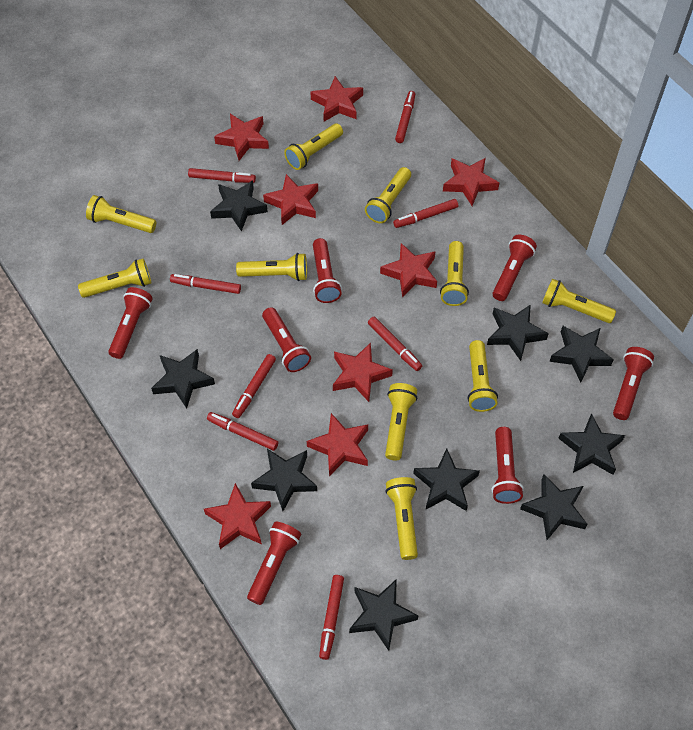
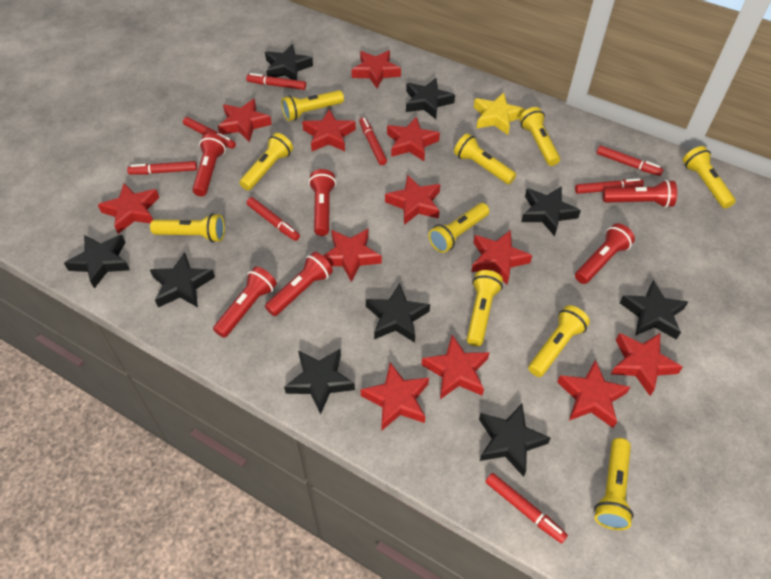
red flashlight: [108,287,153,359] [247,522,301,605] [262,307,311,372] [313,238,342,303] [492,427,524,504] [493,235,537,301] [613,347,654,420] = 7 -> [192,133,226,196] [213,266,277,338] [265,252,333,316] [309,169,336,236] [575,223,635,284] [602,180,677,208] = 6
red star: [204,483,271,549] [214,114,269,161] [263,174,318,225] [307,413,368,476] [311,76,363,122] [333,342,393,402] [380,243,437,298] [443,158,499,206] = 8 -> [98,183,159,234] [218,99,272,142] [302,109,356,151] [323,229,382,282] [351,50,401,88] [360,362,429,430] [385,175,440,225] [387,116,440,161] [422,335,490,399] [471,230,532,285] [557,359,630,428] [611,333,683,396] = 12
yellow star: none = 0 -> [474,93,526,135] = 1

